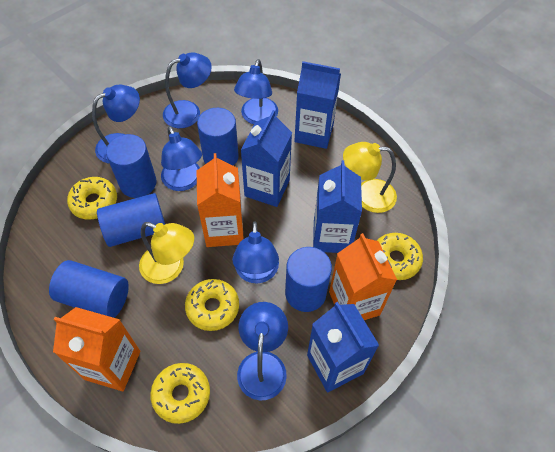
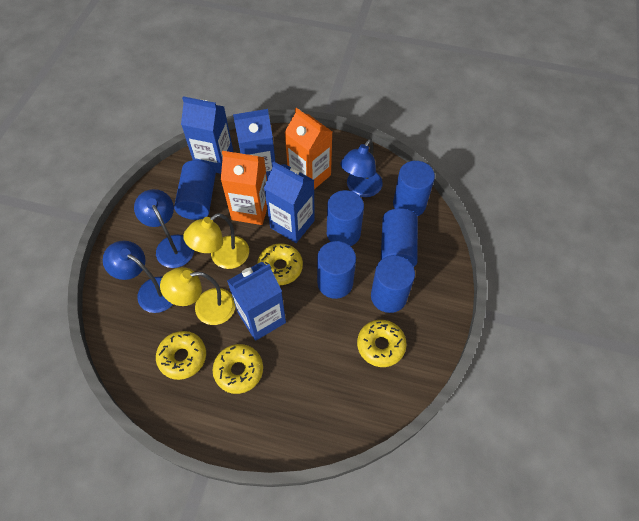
blue cylinder: [49,260,129,318] [97,193,165,247] [106,134,157,198] [197,108,239,166] [285,247,332,312] = 5 -> [174,160,216,220] [317,241,356,299] [327,190,364,246] [371,255,415,313] [381,208,418,267] [393,161,435,216] = 6
blue lamp: [92,85,140,164] [161,126,202,191] [163,52,212,128] [232,221,279,283] [234,59,278,124] [237,302,288,400] = 6 -> [103,241,173,313] [134,189,194,268] [340,139,383,197] = 3
orange carton: [53,307,140,391] [197,153,244,247] [329,233,397,320] = 3 -> [221,151,267,225] [284,108,332,189] = 2

